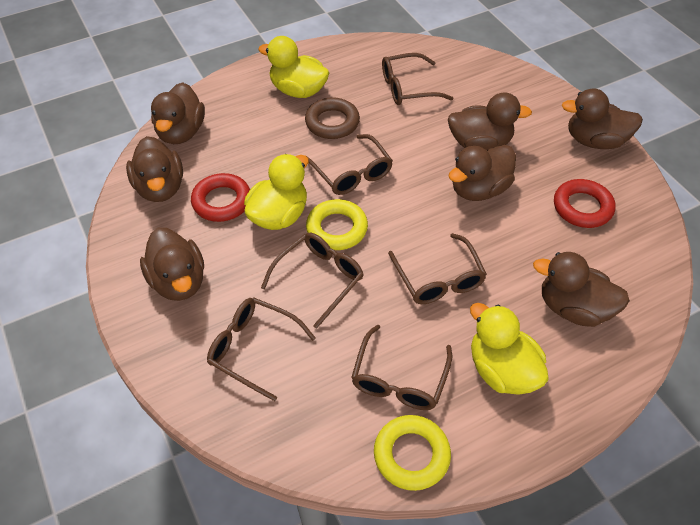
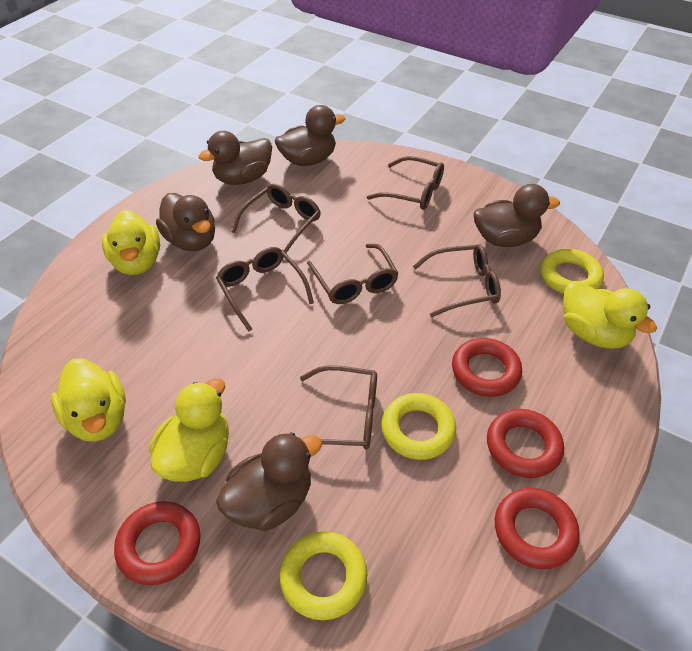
brown duck: [126,136,183,202] [140,228,204,301] [151,82,205,144] [448,92,532,150] [448,145,516,201] [533,252,630,327] [561,89,643,149] = 7 -> [156,193,215,251] [199,131,272,185] [216,432,322,531] [275,105,345,166] [474,184,560,247] = 5
brown ring: [305,97,360,139] = 1 -> none = 0
red ring: [191,173,250,222] [554,179,615,228] = 2 -> [114,501,201,585] [452,338,522,397] [487,409,564,478] [495,488,580,569] = 4
yellow duck: [244,154,309,230] [258,36,329,98] [470,303,549,395] = 3 -> [51,359,126,442] [102,210,160,275] [149,378,229,482] [563,281,657,349] = 4
yellow ring: [306,199,368,250] [374,415,451,491] = 2 -> [280,531,367,620] [381,393,456,460] [541,249,604,294] = 3

